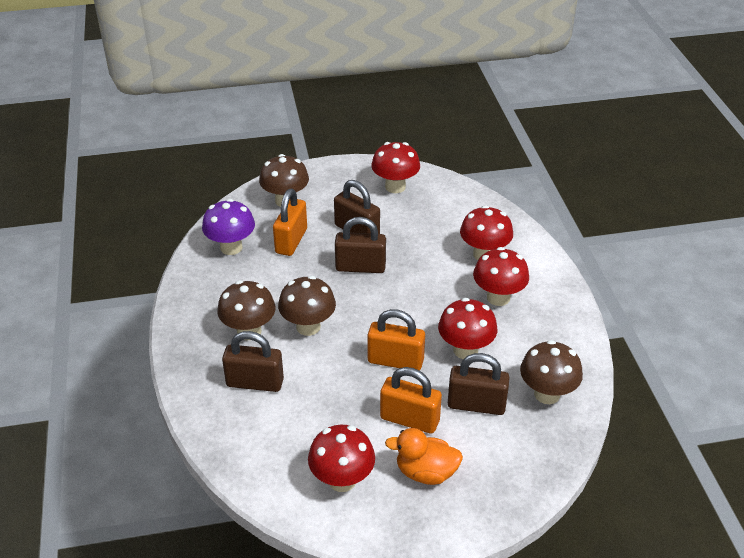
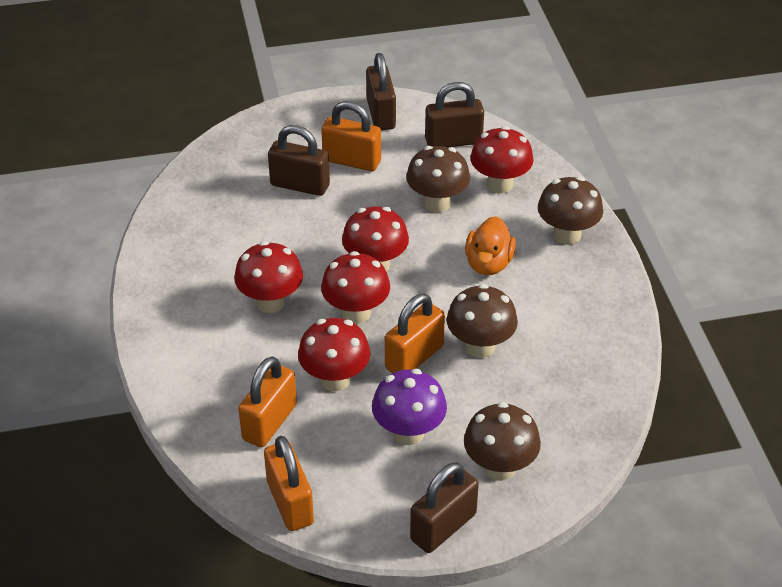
orange padlock: [273,189,307,256] [368,309,425,371] [380,367,442,434] = 3 -> [238,356,297,447] [264,436,314,531] [321,101,381,171] [385,294,445,373] = 4

